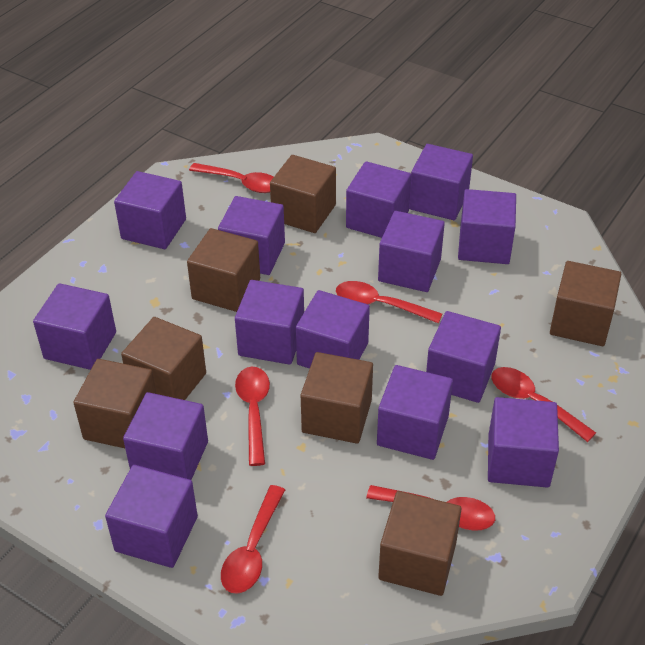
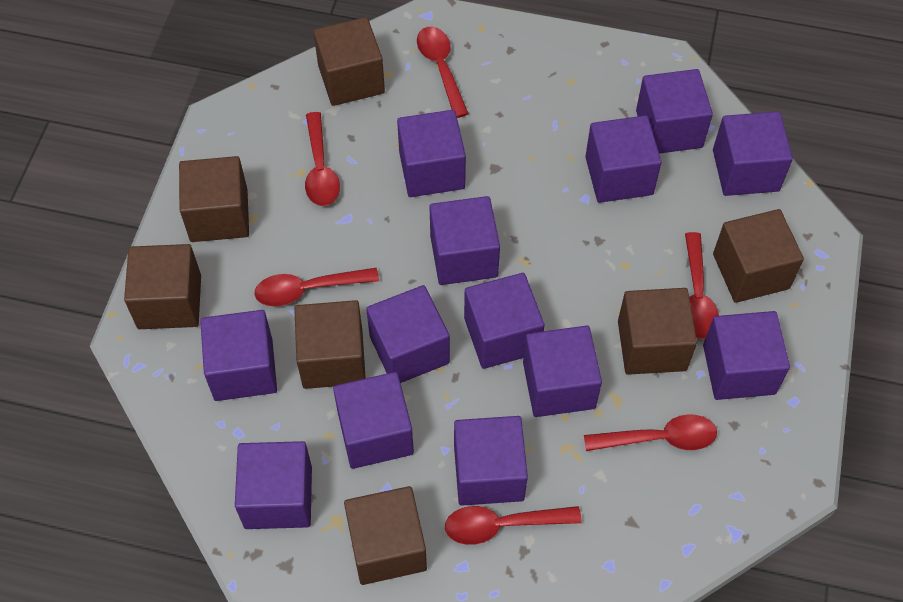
purple cube: [33,283,116,370] [105,465,198,568] [114,171,186,249] [123,392,208,480] [218,196,285,275] [235,280,304,365] [296,290,370,369] [346,161,411,238] [377,365,453,460] [378,211,445,292] [409,144,473,220] [426,311,501,403] [458,189,516,264] [488,397,559,488] = 14 -> [200,310,277,401] [235,441,312,529] [333,372,414,469] [366,285,450,383] [397,110,466,197] [430,196,500,285] [454,416,528,506] [464,273,544,369] [523,326,602,417] [585,115,662,203] [636,69,713,154] [703,311,790,400] [713,111,793,196] = 13

